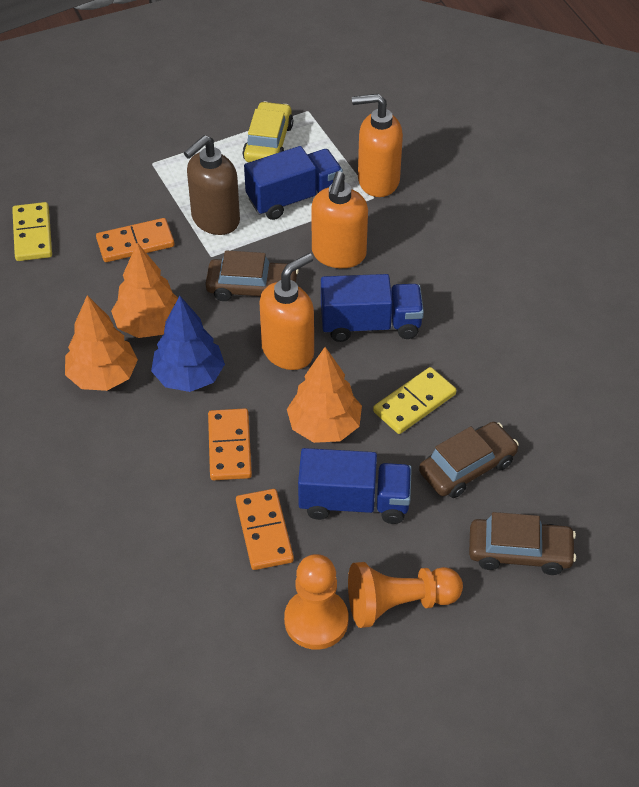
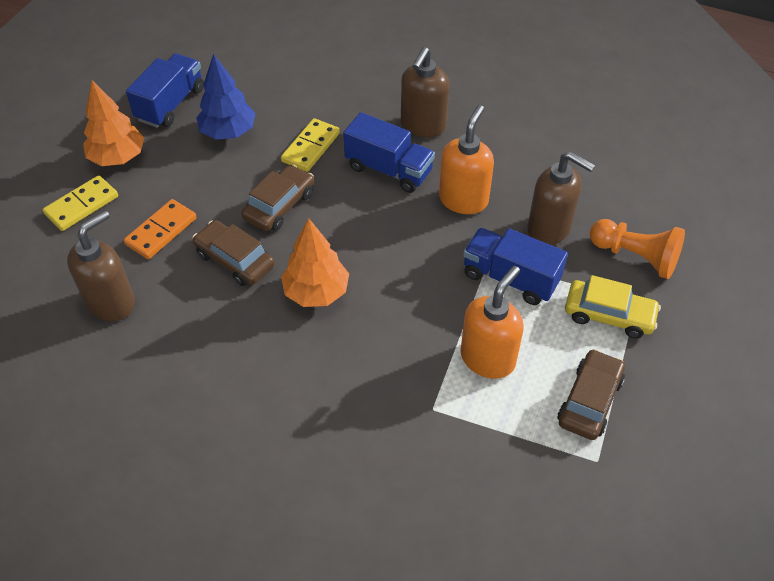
brown soap dispenser: [184,135,240,235] = 1 -> [67,210,135,321] [401,47,450,137] [528,151,595,245] = 3
orange domino: [96,218,174,262] [208,408,252,480] [236,489,294,570] = 3 -> [124,199,196,259] = 1
orange pawn: [284,554,348,650] [348,562,463,628] = 2 -> [590,219,685,279] = 1
orange soap dispenser: [259,253,314,370] [311,171,368,268] [352,94,403,197] = 3 -> [439,105,494,214] [460,266,524,379] = 2
orange tree: [65,295,138,391] [111,243,178,338] [287,347,362,443] = 3 -> [83,80,144,166] [281,218,349,307] = 2

